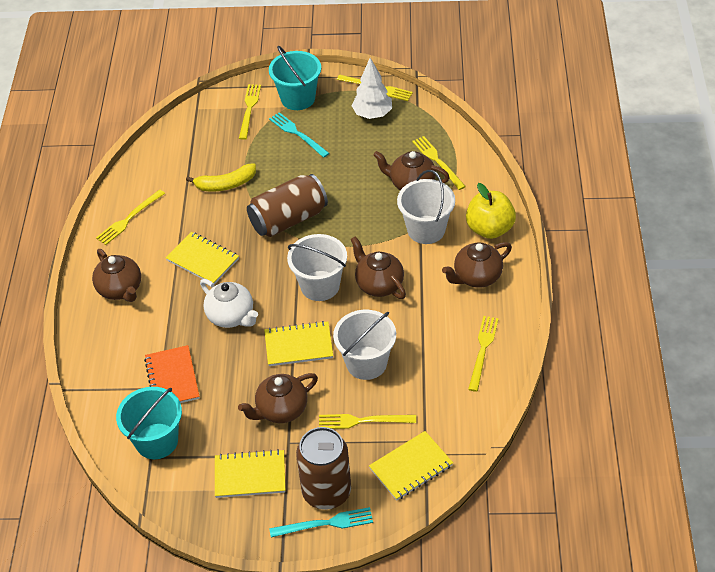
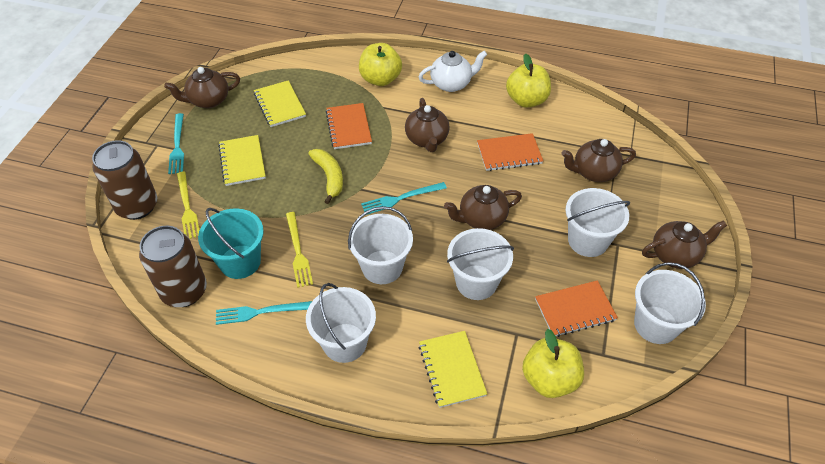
orange notebook: [144,345,200,403] = 1 -> [326,103,372,149] [477,133,543,171] [535,280,618,337] = 3
turquoise bucket: [116,387,182,459] [269,46,321,110] = 2 -> [198,208,264,279] = 1
turquoise fork: [269,112,330,158] [269,507,373,537] = 2 -> [168,113,184,174] [216,301,312,325] [361,182,447,215] = 3
white bucket: [287,234,347,301] [333,310,396,380] [397,170,455,244] = 3 -> [306,283,376,363] [348,206,413,284] [447,228,514,300] [565,188,630,257] [634,262,706,344] = 5
white tree: [351,58,392,119] = 1 -> none = 0
yellow apple: [466,183,516,239] = 1 -> [359,43,402,86] [506,54,551,108] [522,329,584,398] = 3
yellow fork: [96,189,165,245] [239,84,261,140] [319,414,416,429] [337,74,413,101] [412,136,466,190] [468,316,499,392] = 6 -> [177,172,200,239] [286,212,313,288] = 2
yellow notebook: [166,232,239,284] [215,449,285,498] [264,321,333,366] [369,431,453,501] = 4 -> [218,135,266,186] [254,80,306,127] [419,331,487,408] = 3

